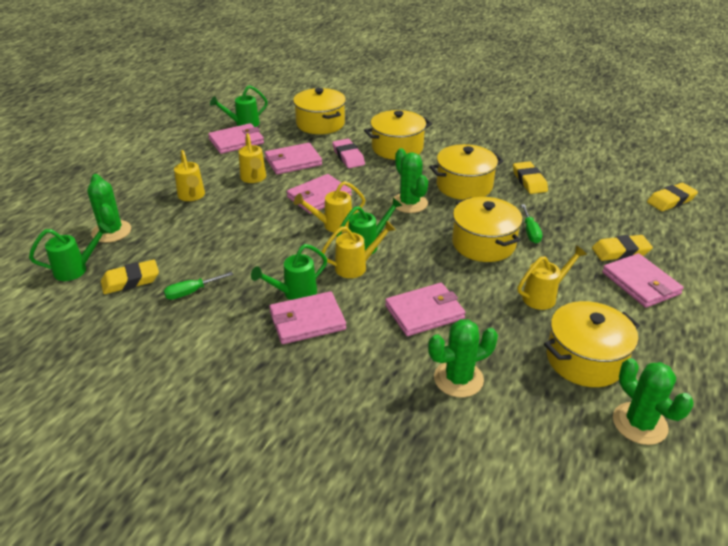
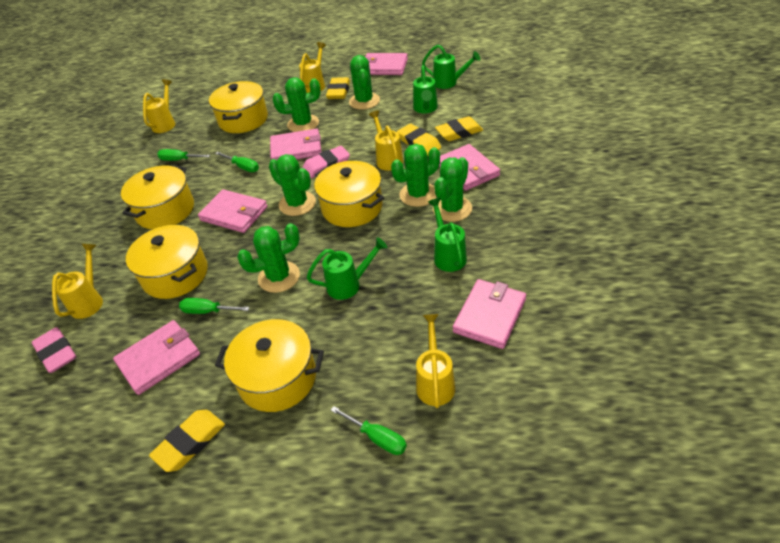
green cactus: [87,174,131,243] [392,148,428,213] [428,319,498,397] [613,358,694,445] = 4 -> [237,223,300,293] [269,154,316,216] [272,77,321,132] [349,55,380,110] [391,144,440,207] [433,157,472,222] = 6
green screwdriver: [164,272,233,300] [521,205,542,243] = 2 -> [157,149,210,161] [179,298,250,314] [215,152,259,172] [331,406,407,455] = 4
pink eraser: [332,139,365,168] = 1 -> [32,327,76,373] [302,146,350,179] = 2

